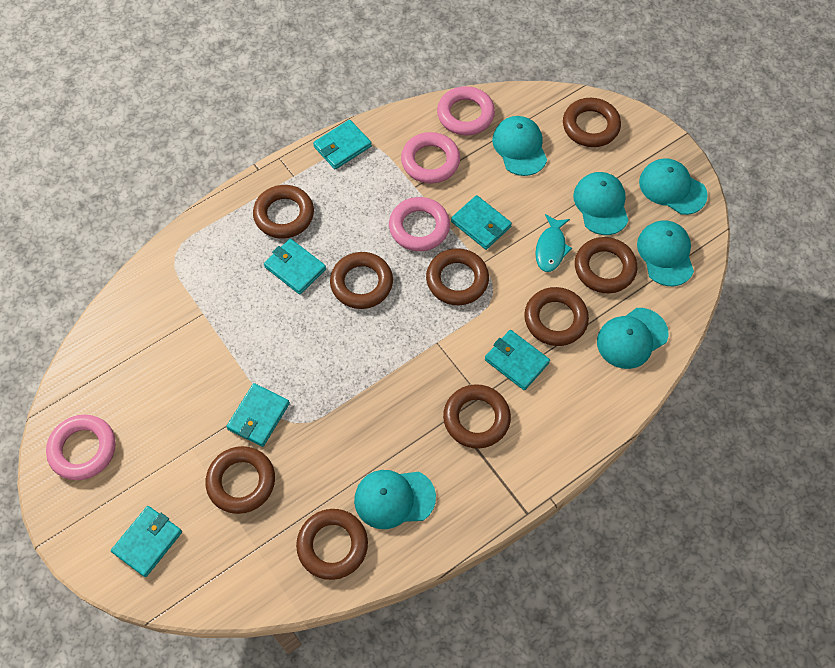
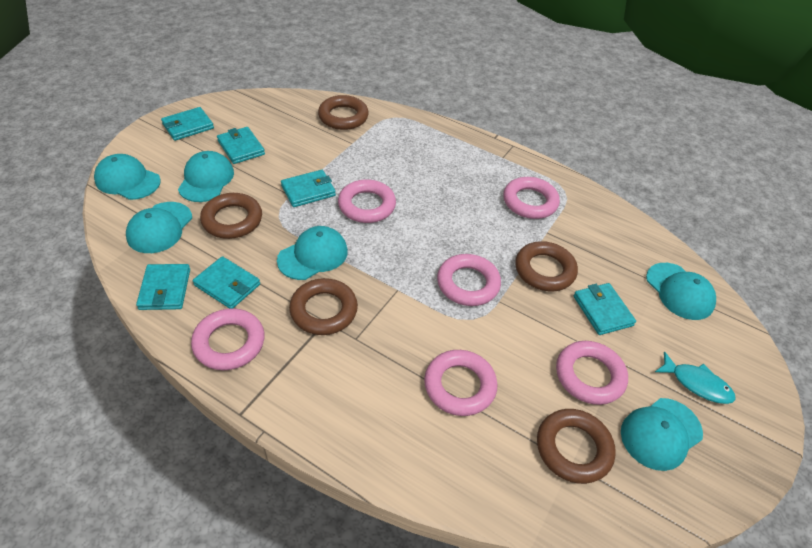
brown ring: [205,446,275,514] [253,185,314,239] [296,509,368,580] [330,252,393,309] [426,248,489,305] [443,384,511,449] [524,287,589,346] [563,98,621,147] [575,237,637,293] = 9 -> [200,193,262,239] [289,278,358,335] [318,95,369,130] [515,241,578,291] [537,409,616,484] = 5
pink ring: [46,415,115,480] [389,197,450,251] [401,132,460,184] [437,86,495,136] = 4 -> [191,308,265,370] [338,179,396,223] [424,350,497,416] [437,254,501,306] [503,177,560,219] [556,341,628,405] = 6

